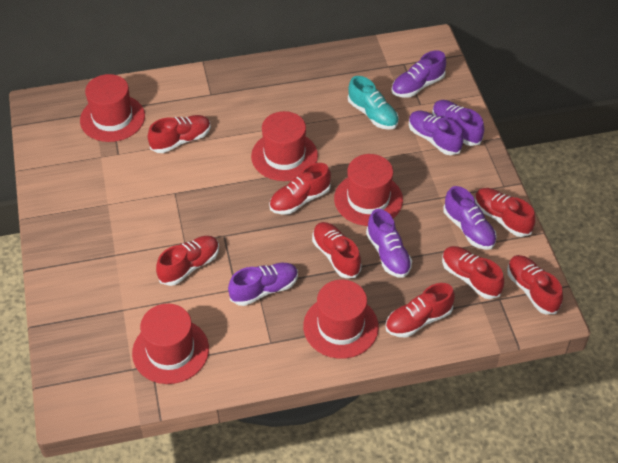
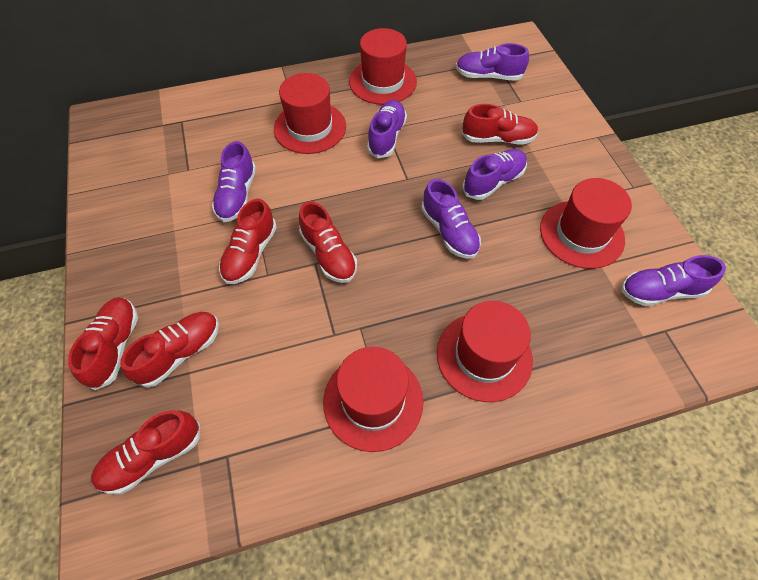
red shoe: [148,115,211,153] [156,236,219,286] [269,163,331,215] [312,222,361,278] [385,283,455,338] [442,246,504,299] [475,188,535,237] [507,255,563,314] = 8 -> [68,297,138,390] [91,410,200,494] [120,312,219,388] [219,199,277,284] [299,202,357,283] [461,104,539,145] = 6
turquoise shoe: [348,76,399,130] = 1 -> none = 0

